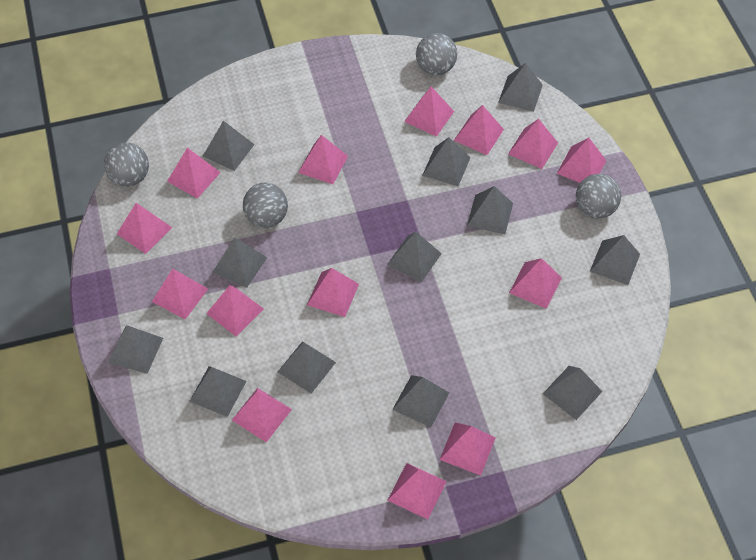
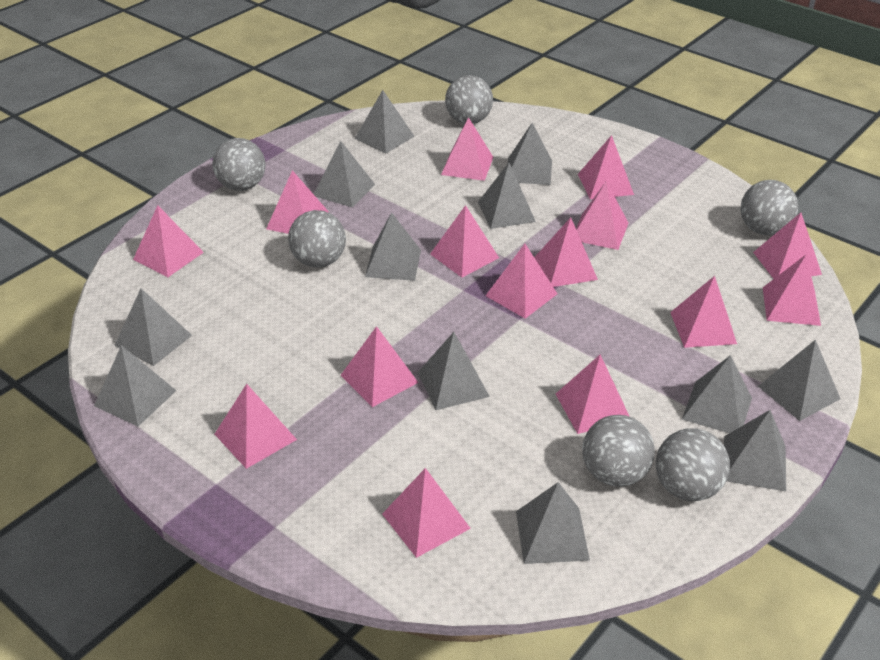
grey ball: [104,142,149,187] [243,183,288,228] [416,33,457,75] [576,174,621,219] = 4 -> [212,138,265,191] [288,210,346,267] [445,75,493,124] [582,415,655,487] [656,428,730,501] [741,180,798,235] = 6
pink pyramid: [117,203,172,254] [152,269,208,319] [167,148,221,199] [206,285,264,336] [232,388,292,442] [298,135,348,184] [307,268,359,317] [387,463,447,520] [404,87,454,137] [440,423,495,476] [454,105,504,155] [508,119,558,169] [509,258,562,309] [557,138,606,183] = 14 -> [133,205,204,277] [215,384,297,469] [266,170,329,234] [340,326,419,407] [382,468,471,558] [430,205,499,278] [441,117,493,181] [485,244,557,319] [534,217,598,287] [556,355,630,434] [576,181,629,250] [578,135,634,199] [670,276,737,348] [753,213,822,279] [763,255,821,326] = 15

